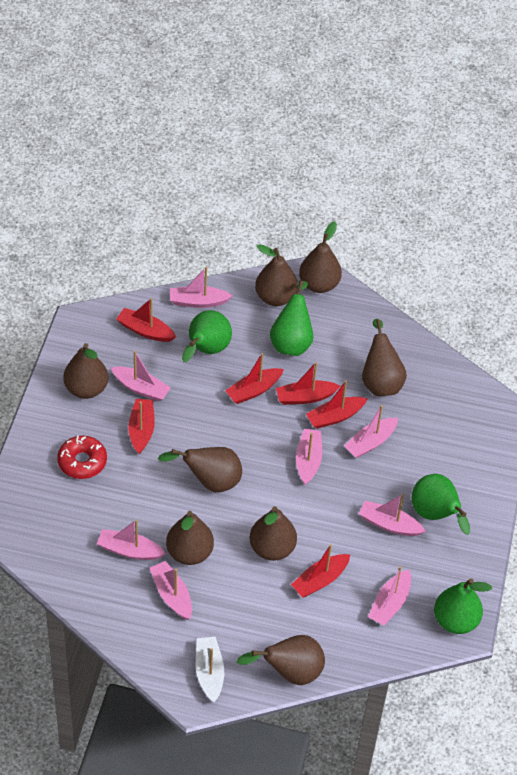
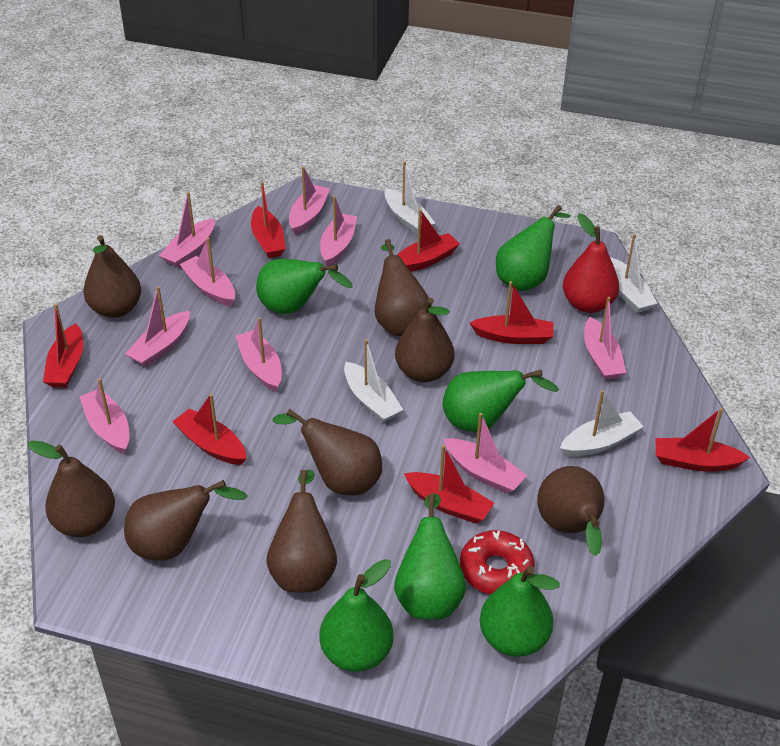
green pear: [182,310,232,362] [270,281,313,356] [412,474,470,535] [434,578,492,634] = 4 -> [256,259,353,314] [320,559,394,672] [394,493,466,619] [443,370,559,432] [480,566,559,657] [496,205,571,291] = 6
pink boat: [97,519,166,560] [111,351,171,401] [150,561,192,620] [170,266,233,308] [296,429,322,485] [344,405,398,458] [359,494,426,536] [368,566,411,626] = 8 -> [79,378,129,454] [125,286,190,367] [159,192,215,268] [180,237,235,306] [236,317,282,392] [289,166,330,235] [320,196,357,266] [443,413,527,494] [584,297,626,380] = 9
red boat: [116,298,176,342] [128,399,155,454] [225,353,284,404] [276,362,341,405] [291,544,350,597] [306,380,367,429] = 6 -> [43,304,83,388] [172,394,247,465] [251,181,286,258] [397,209,460,272] [404,445,494,524] [470,281,553,344] [655,408,750,471] = 7
red pear: none = 0 -> [563,214,619,313] = 1
white boat: [196,637,224,702] = 1 -> [344,339,403,422] [385,161,435,235] [560,390,644,457] [610,234,658,313] = 4

